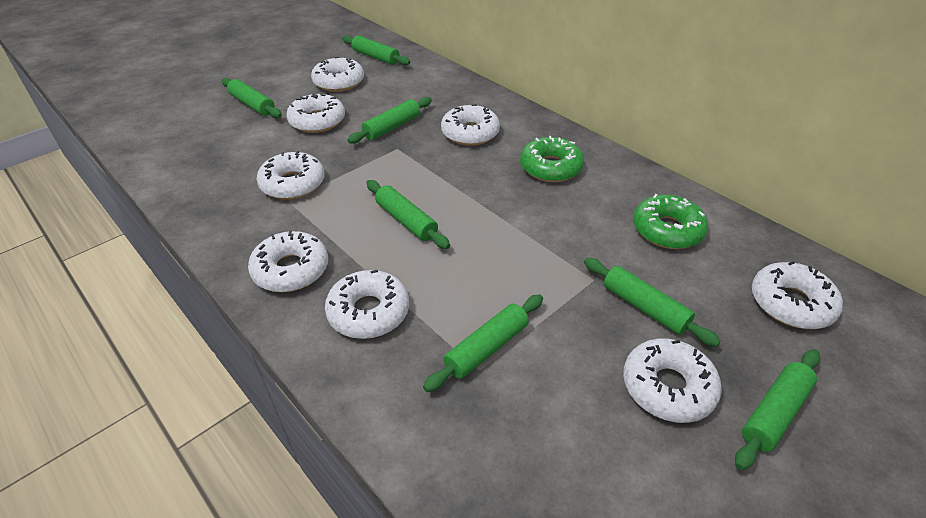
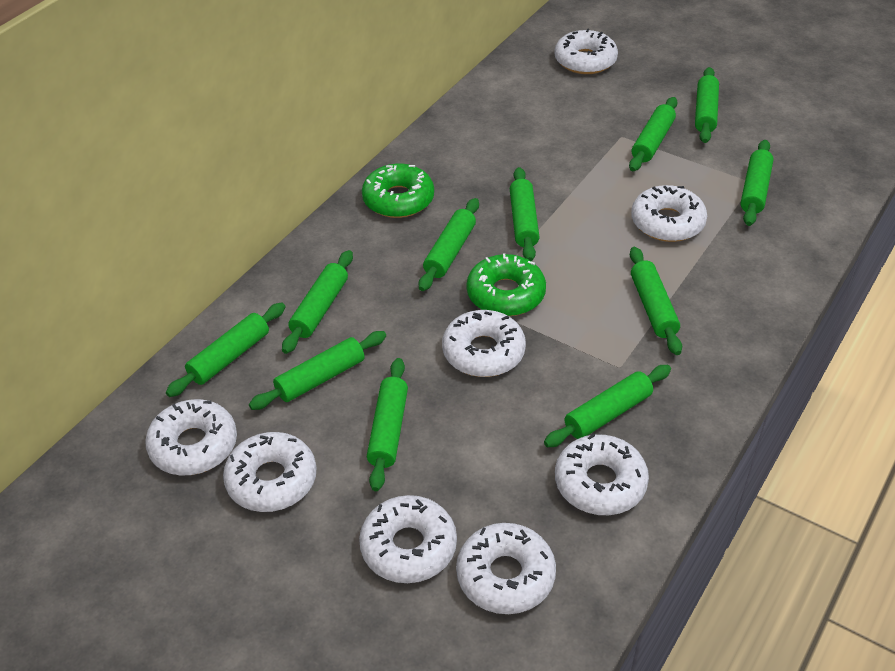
green rolling pin: [222,78,282,118] [342,35,410,65] [347,97,432,144] [366,180,450,249] [423,294,543,392] [584,258,721,347] [735,349,820,470] = 7 -> [166,303,285,397] [249,331,386,410] [282,250,353,354] [367,358,408,491] [419,198,479,291] [510,167,540,261] [544,365,671,447] [629,97,678,171] [630,247,682,355] [695,67,719,143] [741,140,773,226] = 11

